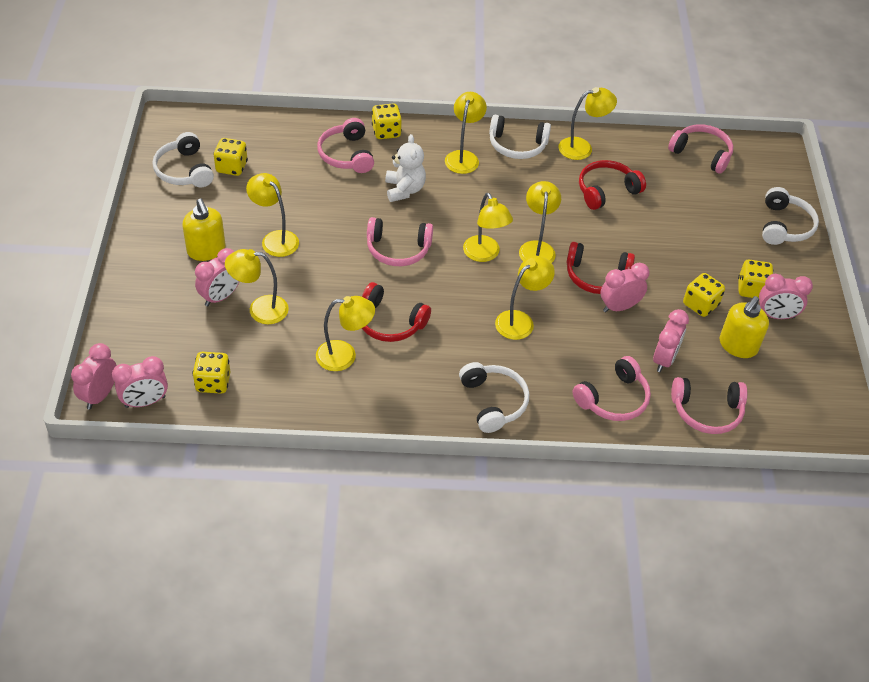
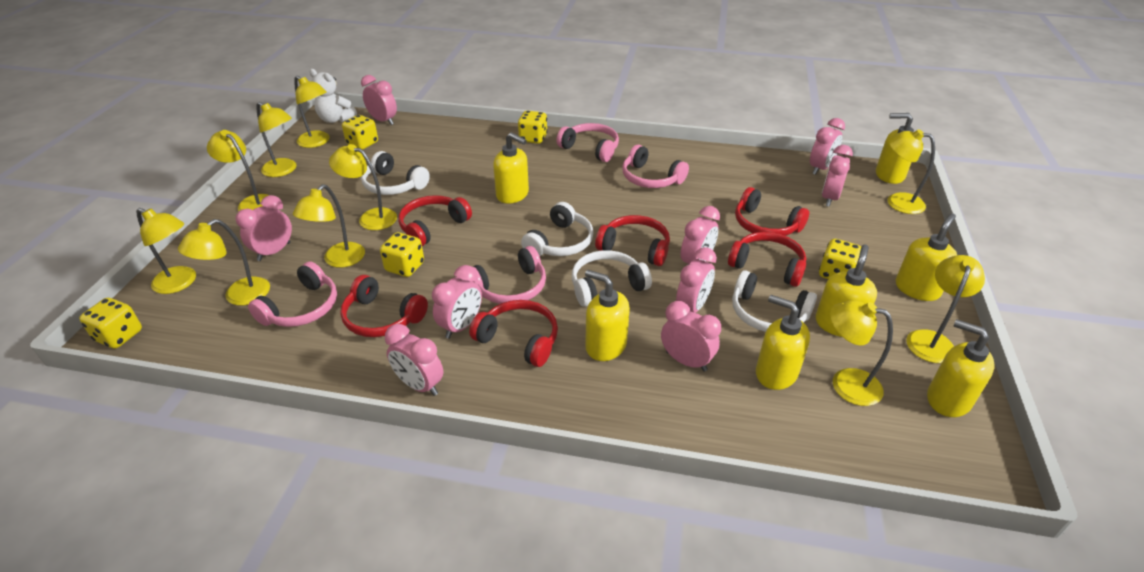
pink clock: [71,343,117,409] [112,356,168,408] [195,248,240,306] [601,263,649,313] [653,309,689,373] [759,274,813,319] = 6 -> [235,195,292,261] [361,75,397,125] [385,324,443,396] [432,265,482,339] [661,301,721,372] [676,247,717,313] [681,206,720,265] [810,118,845,175] [822,145,853,207] = 9
pink headphones: [317,118,374,173] [367,217,433,266] [573,356,651,421] [668,124,733,173] [671,377,747,434] = 5 -> [248,261,337,327] [473,246,546,304] [556,123,619,162] [622,145,689,188] = 4
red headphones: [361,282,431,342] [567,242,635,294] [579,160,646,210] = 3 -> [340,275,428,337] [399,195,472,246] [469,300,558,367] [595,215,670,266] [728,232,806,287] [735,187,809,236] = 6
yellow lamp: [225,249,289,324] [246,173,299,257] [316,296,375,371] [445,92,487,174] [463,193,513,262] [495,256,555,340] [519,181,561,263] [558,87,617,160] = 8 -> [136,208,196,294] [178,219,270,305] [207,130,269,211] [256,102,296,177] [293,184,365,268] [294,76,330,148] [329,144,397,230] [830,300,893,406] [888,129,935,214] [906,255,985,363] = 10
yellow soap dispenser: [182,199,226,261] [720,296,769,358] = 2 -> [493,132,529,204] [585,270,630,361] [756,295,810,390] [816,245,877,337] [876,113,914,184] [896,213,957,301] [927,319,995,417] = 7

